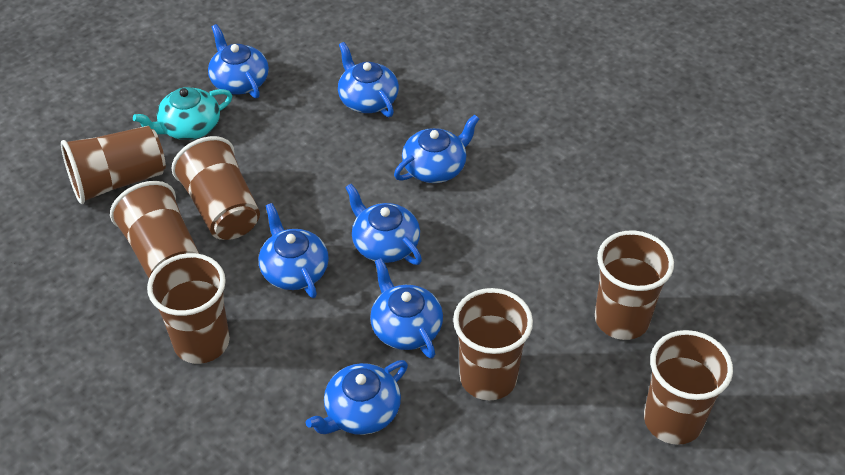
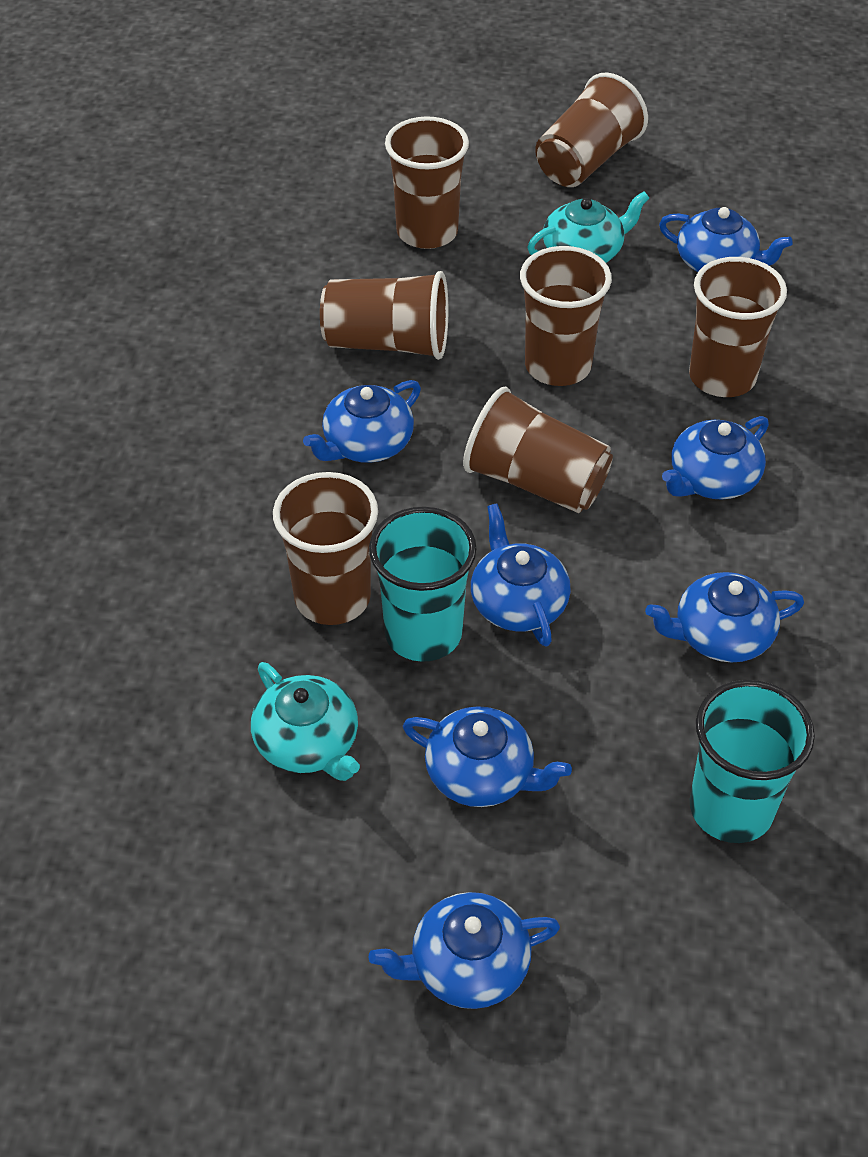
turquoise cup: none = 0 -> [369,507,477,662] [690,680,815,843] = 2
turquoise teapot: [133,87,233,140] = 1 -> [251,662,360,781] [527,191,649,263] = 2

